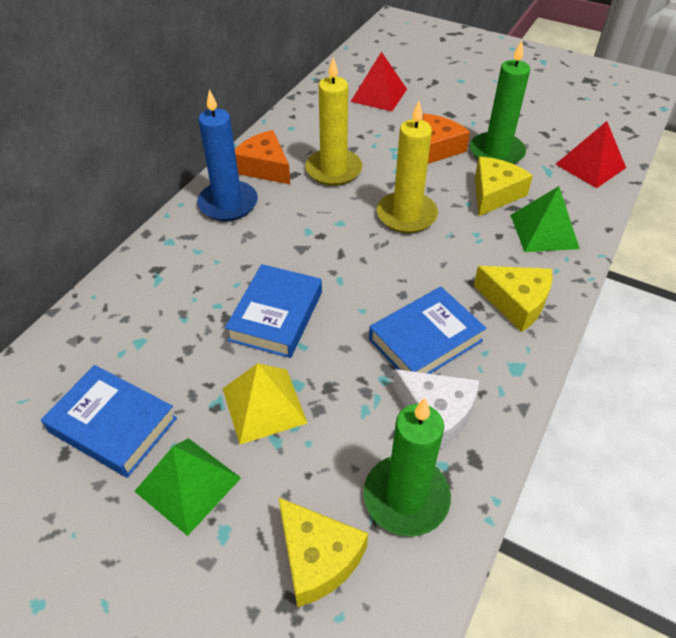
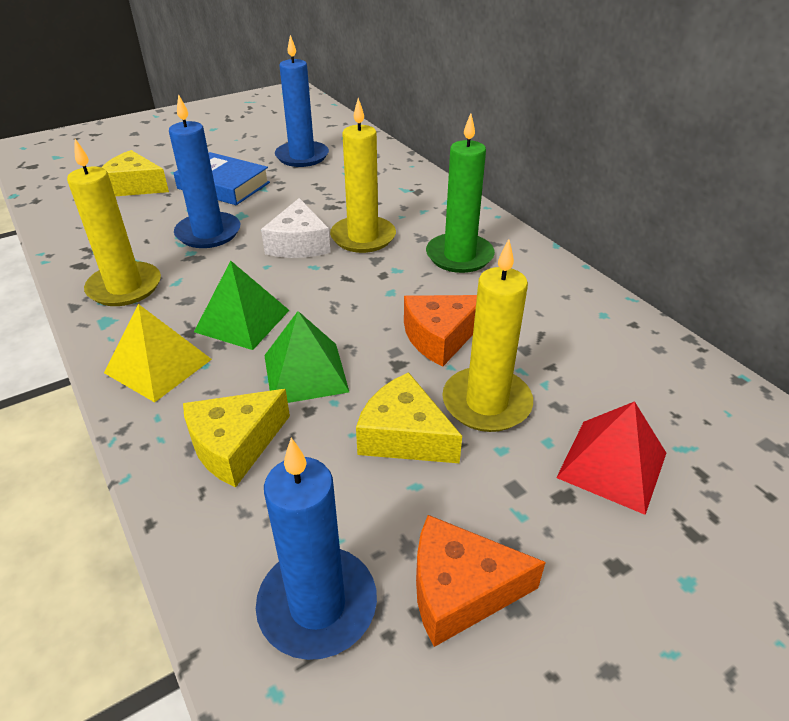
blue book: [41,365,177,478] [225,264,322,358] [369,287,486,374] = 3 -> [174,152,270,205] = 1
blue candle: [197,89,258,221] = 1 -> [169,94,240,248] [256,438,377,660] [275,35,329,167] = 3
green candle: [363,398,451,537] [470,41,530,164] = 2 -> [426,113,495,273] = 1
red pyramid: [350,52,407,111] [555,121,626,188] = 2 -> [556,401,666,515] = 1
yellow candle: [305,57,362,186] [377,101,438,233] = 2 -> [67,139,161,306] [330,98,396,253] [442,239,533,432] = 3

